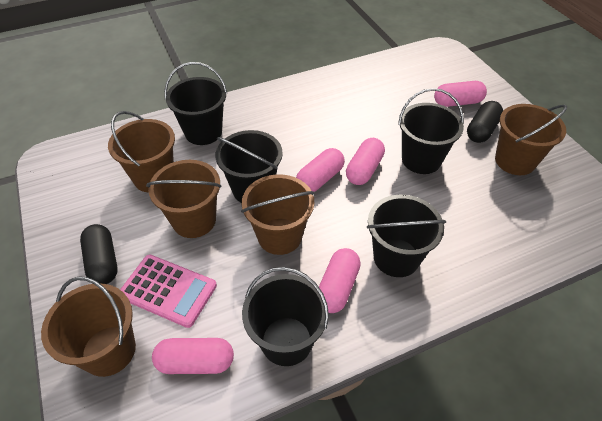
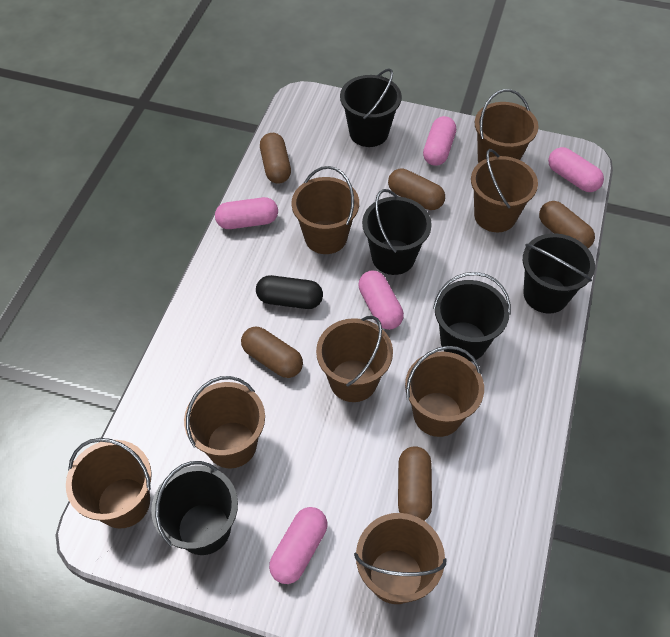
black capsule: [80,224,118,284] [467,101,503,143] = 2 -> [256,275,323,309] = 1
brown bucket: [41,276,136,377] [108,111,175,192] [146,160,222,238] [241,174,315,255] [495,104,567,175] = 5 -> [66,438,152,528] [184,376,265,469] [291,166,359,254] [316,316,393,402] [354,513,447,604] [405,346,484,437] [471,149,538,232] [475,89,538,163] = 8
brown capsule: none = 0 -> [241,327,303,378] [260,133,291,184] [388,168,445,210] [398,446,432,521] [539,201,595,248] = 5
pink calculator: [120,255,217,328] = 1 -> none = 0

